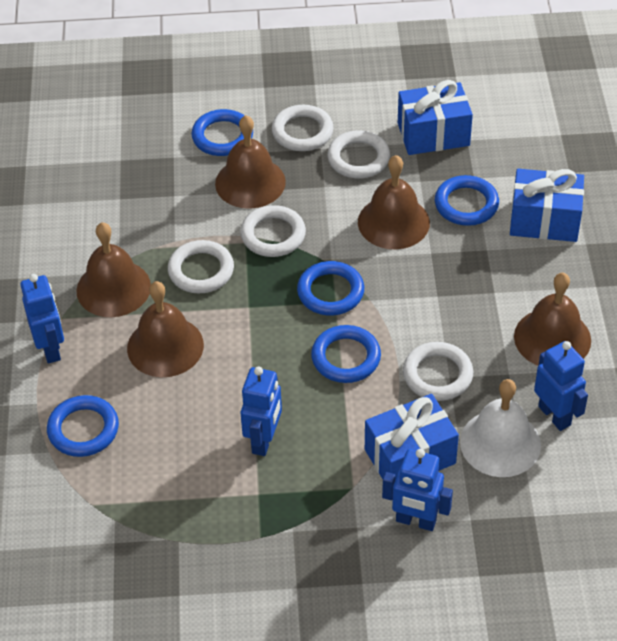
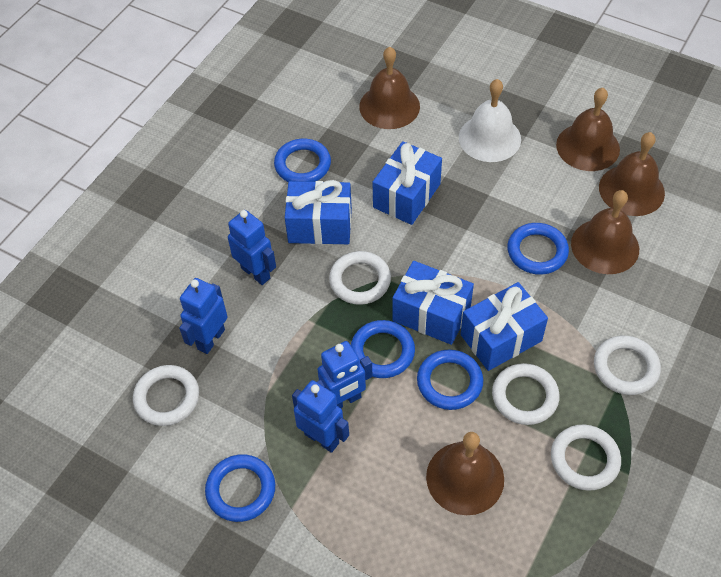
blue gift: [365,394,459,479] [398,80,473,155] [510,169,584,242] = 3 -> [285,180,352,244] [372,141,442,225] [392,261,474,345] [461,282,548,371] = 4

